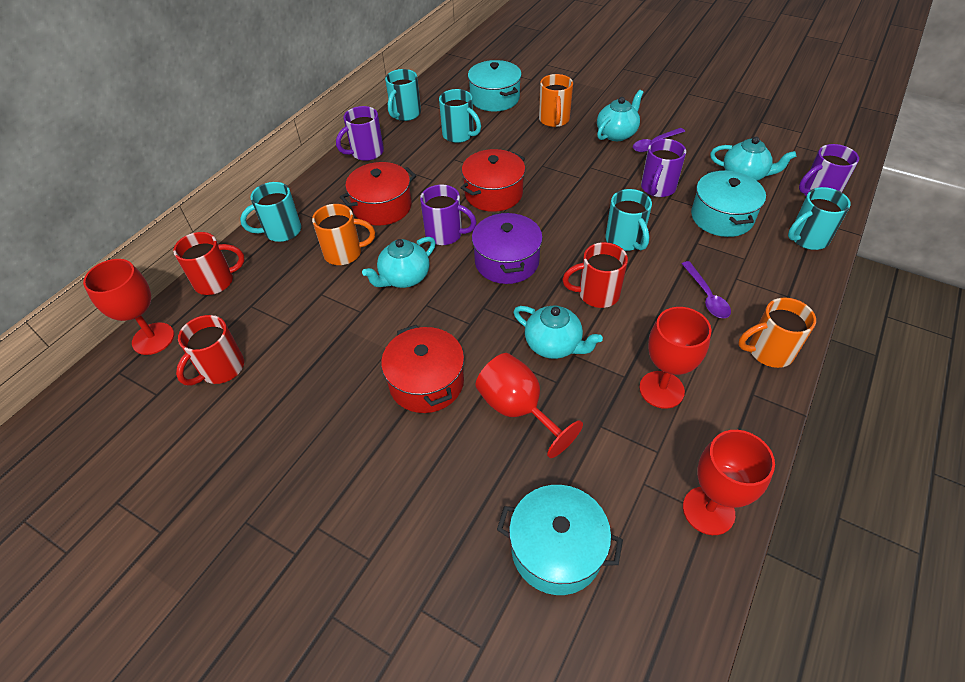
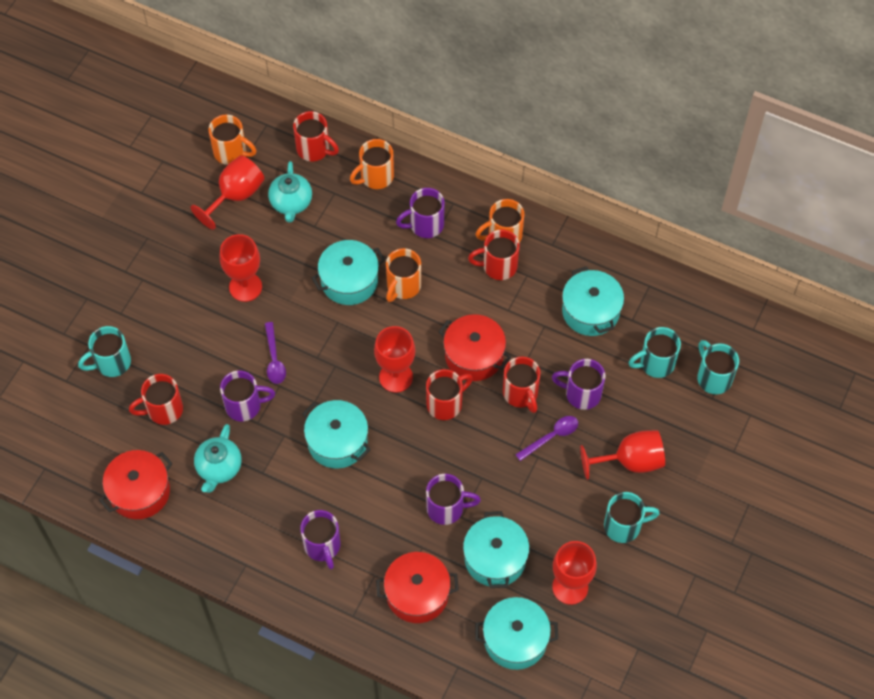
orange mug: [312,204,375,265] [539,74,573,127] [738,297,816,368] = 3 -> [209,115,256,165] [350,139,394,189] [386,248,421,302] [475,199,524,243] = 4
purple mug: [336,106,384,161] [420,185,477,245] [641,139,686,197] [799,144,859,196] = 4 -> [220,371,275,421] [300,510,340,569] [396,188,445,238] [426,474,481,525] [552,359,605,410] = 5
purple pot: [472,212,543,284] = 1 -> none = 0
red goblet: [83,259,174,355] [475,353,583,458] [639,307,712,409] [683,430,775,535] = 4 -> [191,155,265,230] [220,234,262,302] [374,326,415,393] [552,541,597,605] [580,430,665,480] = 5
red mug: [173,232,245,295] [176,315,244,386] [562,242,628,308] = 3 -> [129,374,183,425] [293,111,339,161] [426,369,473,420] [468,230,520,280] [503,356,541,413] = 5
turquoise mug: [240,182,301,242] [385,69,421,121] [439,89,481,143] [605,189,652,251] [788,187,851,250] = 5 -> [78,326,131,377] [604,492,660,543] [629,327,681,378] [697,340,739,394] = 4
turquoise pot: [468,60,522,112] [497,485,623,595] [691,170,766,237] = 3 -> [302,400,371,469] [312,240,385,305] [463,511,529,588] [475,597,558,670] [562,266,624,336] = 5
turquoise teapot: [362,237,436,288] [513,305,603,359] [597,90,644,141] [710,137,796,181] = 4 -> [194,424,242,493] [268,161,312,223] = 2

